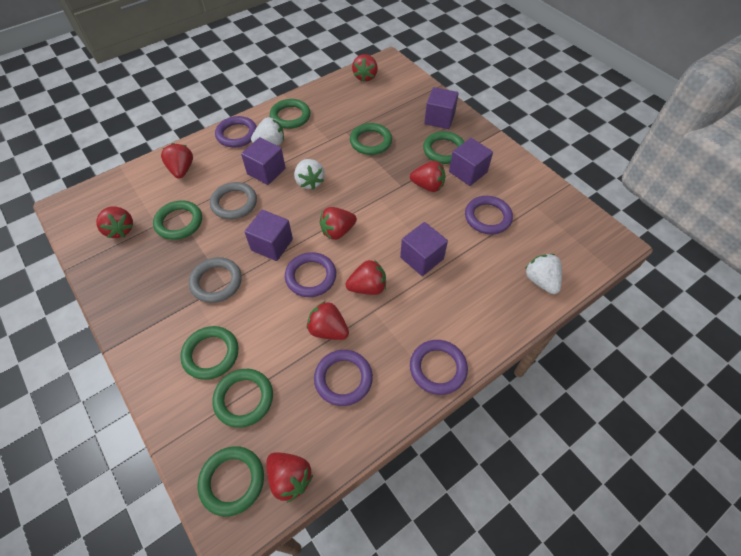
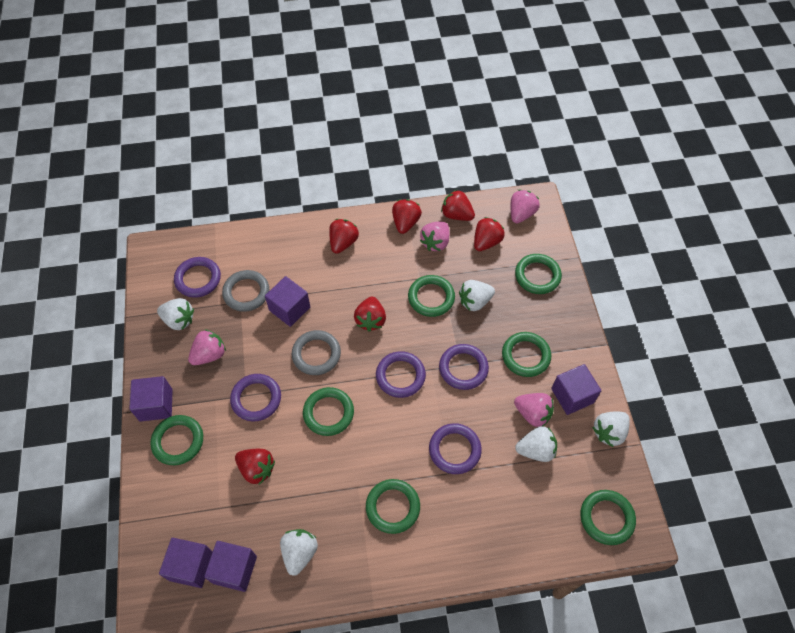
pink strawberry: none = 0 -> [188,329,226,365] [420,222,449,251] [511,190,540,223] [514,393,554,427] = 4
red strawberry: [96,206,133,238] [161,143,193,179] [266,453,313,503] [307,301,349,340] [319,207,357,240] [345,260,386,295] [352,54,378,82] [410,161,445,192] = 8 -> [235,449,275,484] [329,219,359,254] [354,297,386,332] [392,199,422,234] [441,190,475,221] [474,217,505,251] = 6
white strawberry: [251,117,284,146] [294,159,325,190] [525,254,562,294] = 3 -> [157,298,194,330] [280,529,318,576] [459,280,495,311] [515,426,557,462] [592,412,630,447] = 5

